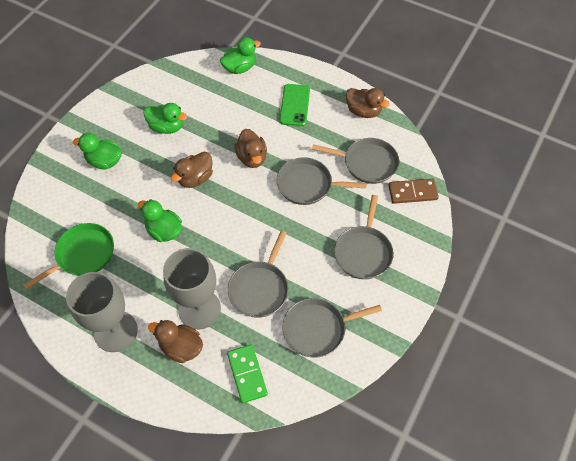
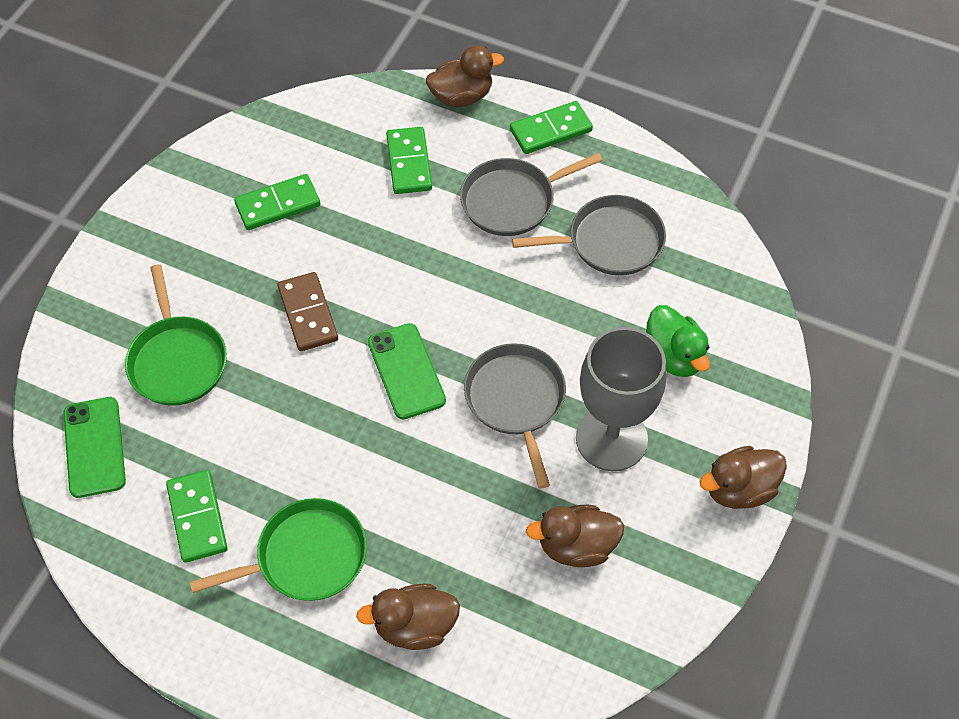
green domino: [227,344,268,403] = 1 -> [166,470,228,563] [234,174,320,230] [386,127,432,194] [510,101,593,154] = 4
green duck: [73,133,122,169] [138,199,182,242] [143,103,187,134] [220,37,261,74] = 4 -> [646,305,710,377] = 1
green pan: [23,223,114,290] = 1 -> [125,264,227,406] [190,498,367,601] = 2
green phone: [280,84,310,126] = 1 -> [63,397,126,498] [368,323,446,420] = 2
grey goblet: [66,272,138,352] [163,248,221,329] = 2 -> [576,327,666,471] = 1
grey pan: [228,231,289,318] [276,157,367,205] [283,298,382,358] [312,138,399,184] [334,195,393,279] = 5 -> [460,153,603,236] [464,343,566,488] [512,195,666,275] = 3

